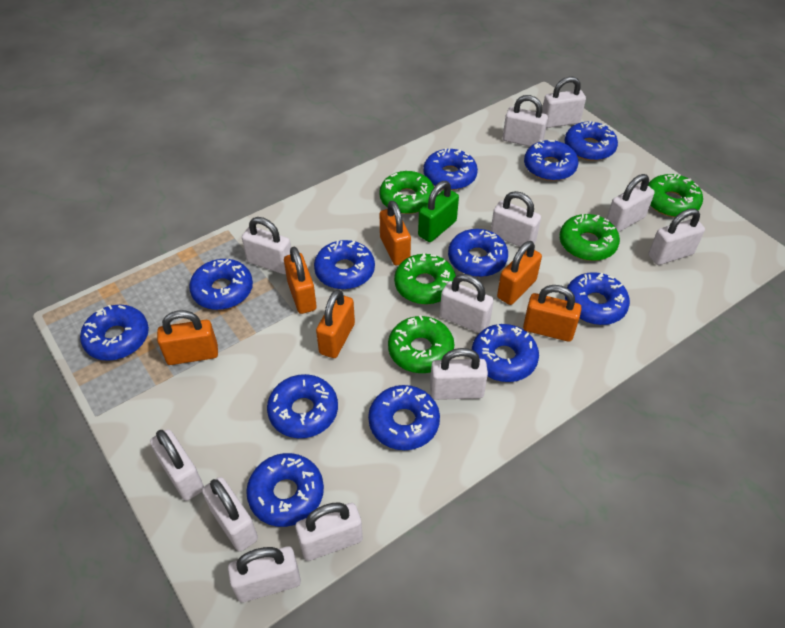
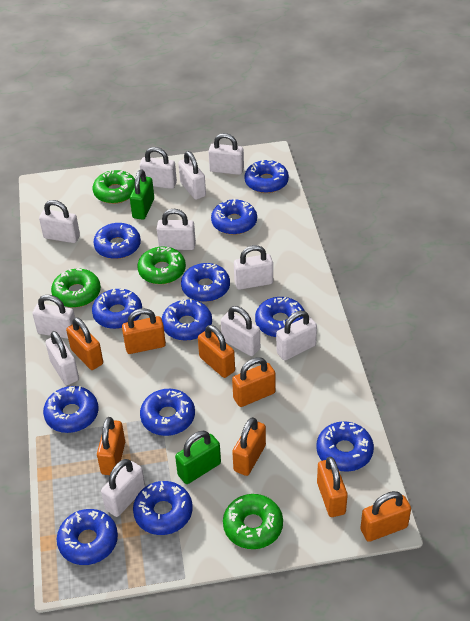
green donut: [379,171,434,214] [388,315,454,373] [394,253,456,304] [559,214,620,261] [648,174,703,217] = 5 -> [51,268,101,308] [93,170,135,204] [137,246,186,284] [223,494,283,549] = 4
green padlock: [418,181,459,242] = 1 -> [130,169,154,220] [175,431,221,484] = 2
orange padlock: [157,310,218,365] [284,247,317,314] [316,289,355,358] [380,201,411,266] [497,241,542,305] [523,285,581,342] = 6 -> [66,317,103,370] [97,417,125,475] [122,308,166,354] [198,325,235,378] [232,357,276,407] [232,417,266,476] [317,457,348,517] [360,491,411,542] = 8
white padlock: [150,429,204,501] [202,477,258,552] [228,546,301,603] [242,217,291,274] [295,502,363,561] [430,348,488,400] [440,274,494,333] [491,191,541,247] [503,95,548,147] [542,76,586,128] [607,174,655,232] [648,208,705,265] = 12 -> [32,295,75,339] [39,200,80,243] [45,331,79,385] [101,459,145,517] [140,147,177,189] [157,209,196,250] [178,151,206,200] [208,133,244,175] [221,306,260,356] [234,245,273,290] [276,311,317,361] = 11

